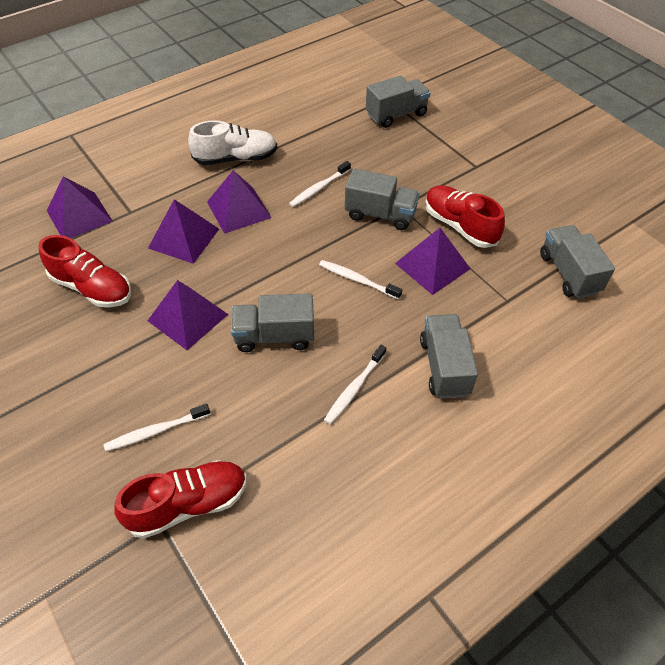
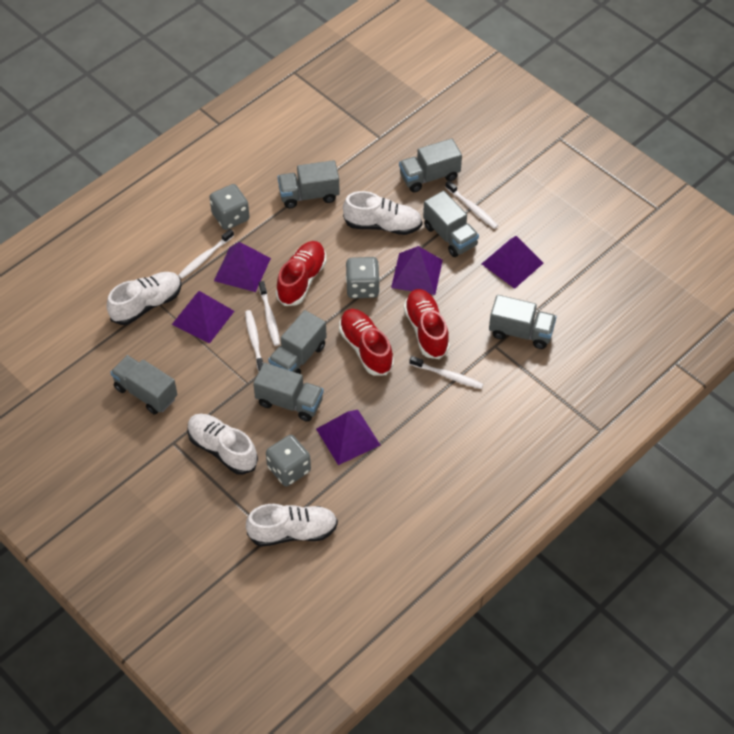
grey dice: none = 0 -> [209,184,250,230] [266,435,311,486] [346,257,380,299] = 3
grey truck: [231,293,314,352] [345,168,420,230] [366,75,431,128] [420,314,478,399] [540,225,615,299] = 5 -> [110,355,177,415] [253,363,324,422] [268,310,327,374] [278,160,340,209] [399,138,462,192] [423,191,479,257] [489,295,557,349] = 7
white shoe: [188,120,277,165] = 1 -> [107,272,182,325] [187,414,258,475] [246,504,338,547] [343,191,422,235] = 4
white toothbrush: [104,404,210,451] [289,161,351,207] [319,260,402,300] [324,345,386,424] = 4 -> [178,229,234,279] [245,310,263,372] [259,281,280,346] [409,356,483,389] [445,180,498,229] = 5

